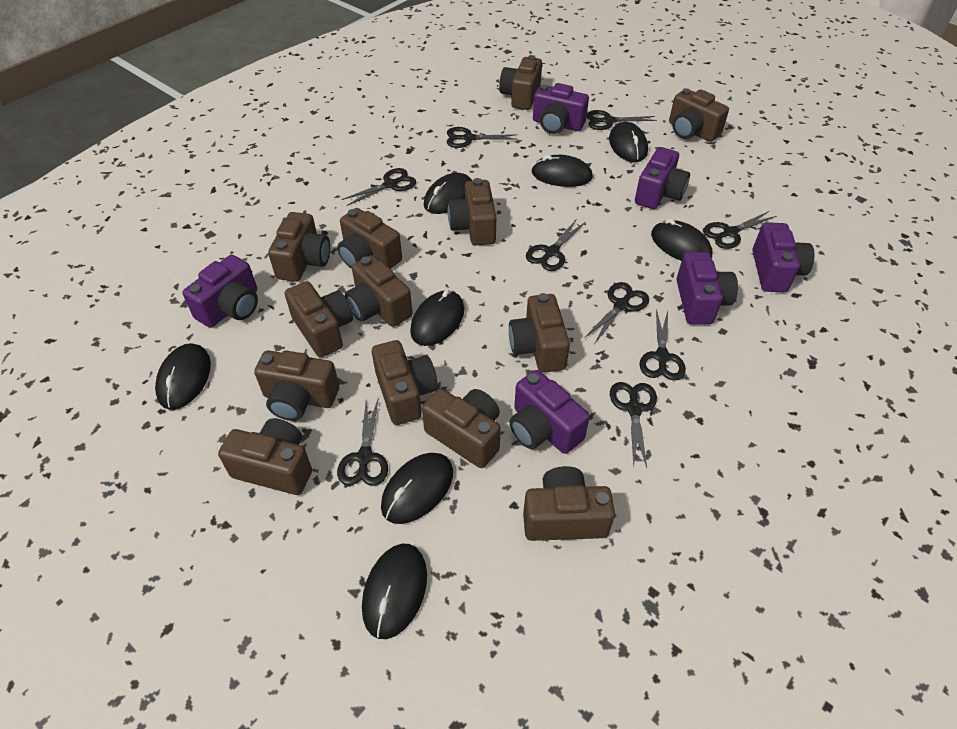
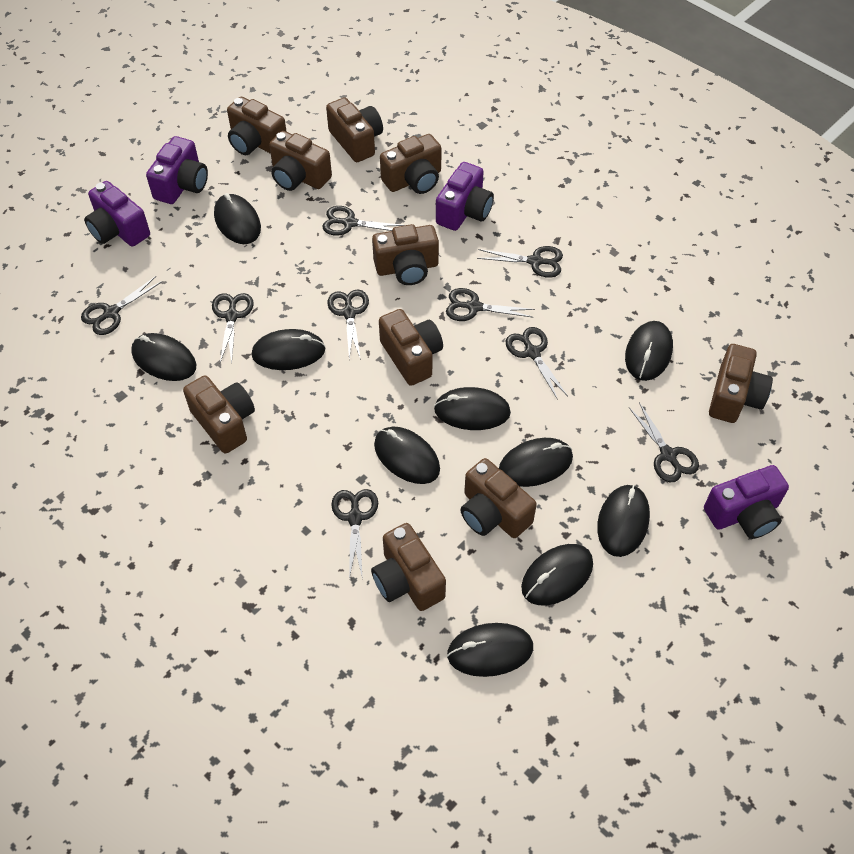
black mouse: [155,343,211,410] [362,544,427,639] [381,453,453,524] [410,289,464,346] [424,173,472,214] [532,155,593,187] [609,122,648,162] [651,219,712,261] = 8 -> [131,333,197,381] [214,193,261,244] [251,329,325,370] [374,427,440,484] [434,387,511,430] [447,623,533,677] [499,438,573,487] [521,544,593,605] [597,485,650,557] [625,321,673,381] = 10
brown camera: [218,418,312,495] [254,351,339,421] [268,212,330,282] [285,281,353,358] [337,208,402,269] [345,255,413,327] [372,340,438,425] [422,389,501,468] [448,178,496,246] [499,55,542,110] [509,293,570,373] [523,466,615,541] [669,88,729,142] = 13 -> [183,375,255,453] [227,97,287,155] [269,131,332,191] [326,97,383,162] [371,523,446,611] [372,224,439,285] [379,309,443,386] [380,134,442,194] [461,458,537,538] [709,344,773,423] = 10
purple camera: [182,255,258,328] [509,370,590,454] [533,83,589,134] [635,147,690,209] [677,252,738,325] [752,222,815,293] = 6 -> [84,181,150,247] [146,136,208,204] [436,162,494,231] [704,465,789,539] = 4

